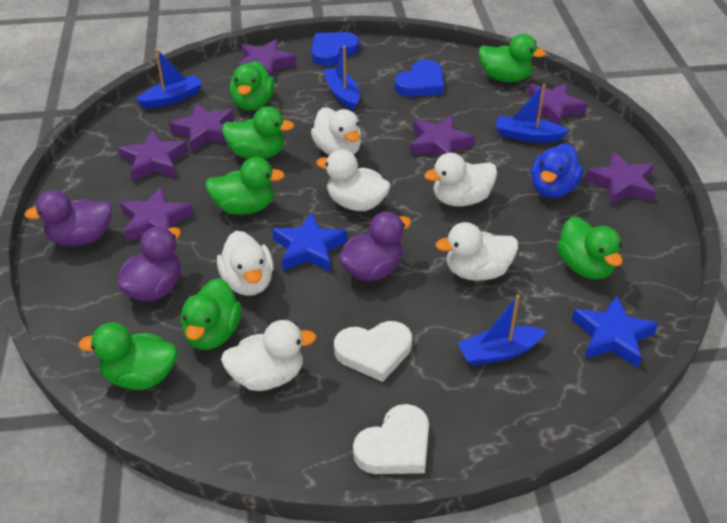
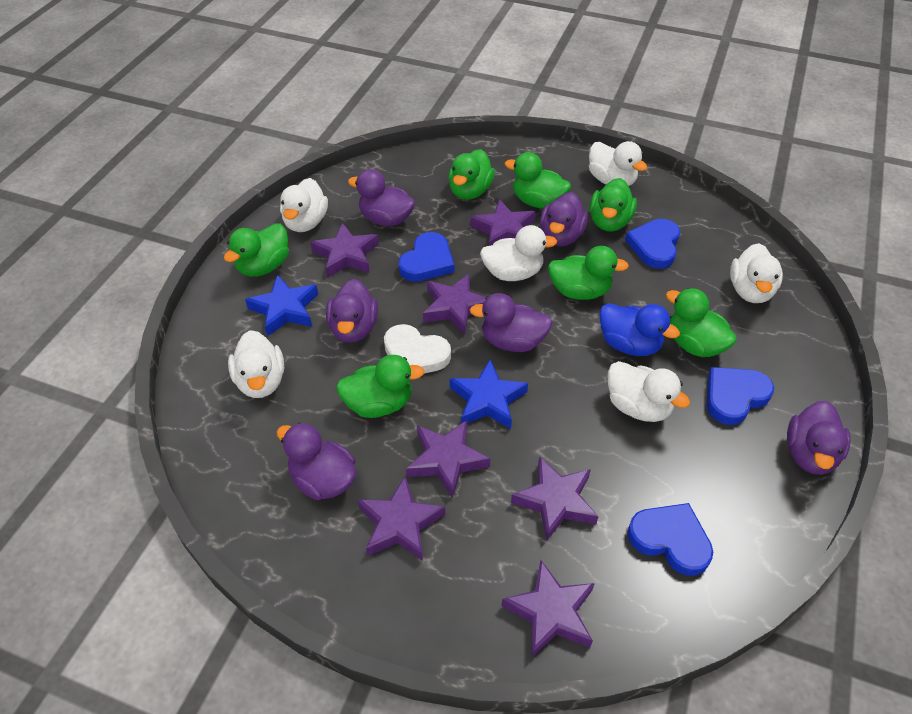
blue boat: [136,49,203,109] [323,46,360,110] [458,295,547,366] [496,84,569,143] = 4 -> none = 0
blue heart: [311,32,359,66] [395,60,444,97] = 2 -> [399,232,454,282] [625,219,680,269] [628,503,713,576] [707,367,774,425] = 4
purple duck: [24,190,112,246] [118,227,181,302] [339,212,411,281] = 3 -> [277,422,356,500] [326,279,378,343] [348,169,415,226] [470,293,553,352] [540,192,588,247] [787,401,851,475] = 6
white heart: [334,321,412,382] [353,404,429,474] = 2 -> [384,324,451,374] = 1

